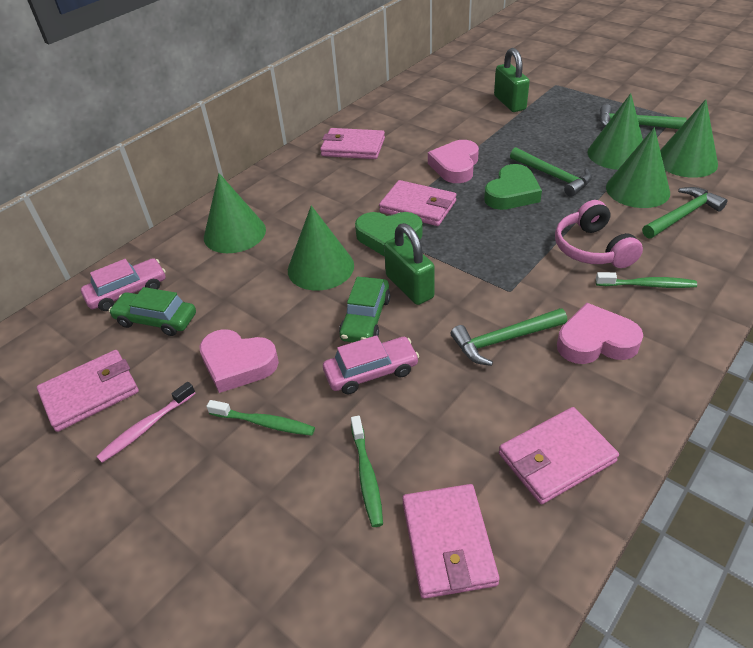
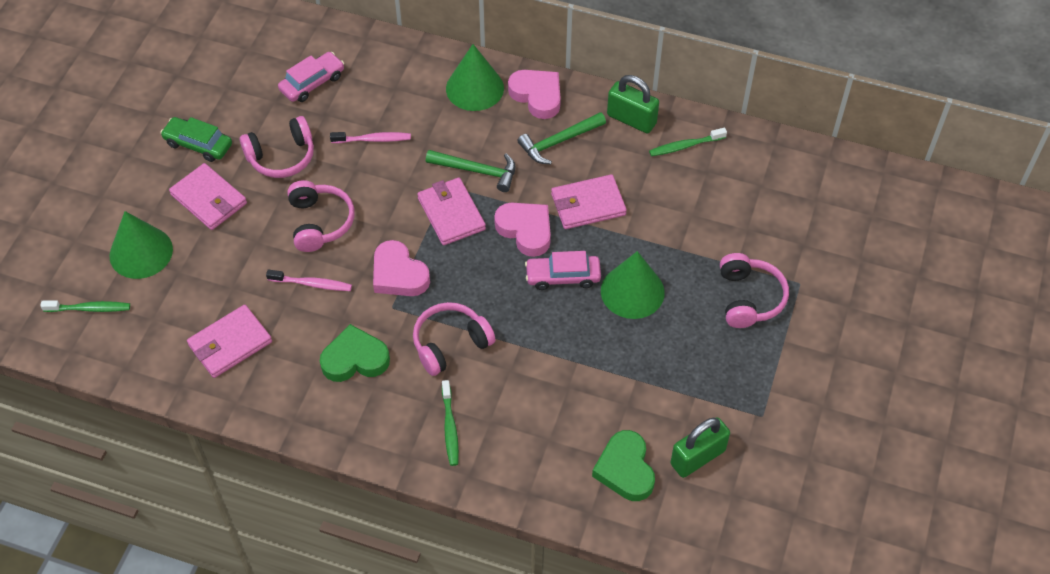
green car: [109,287,196,336] [339,277,390,342] = 2 -> [160,117,232,162] = 1
green cone: [204,173,266,253] [288,205,354,291] [587,93,643,170] [606,127,670,208] [660,99,718,178] = 5 -> [109,211,173,279] [446,44,504,111] [601,251,665,319] = 3
green hammer: [451,308,567,366] [510,147,592,197] [600,104,686,129] [642,187,727,239] = 4 -> [426,150,515,192] [517,112,606,164] = 2
pink headphones: [555,200,643,268] = 1 -> [240,116,314,178] [288,180,355,252] [413,302,496,376] [720,253,789,328] = 4
pink toothbrush: [96,382,196,463] = 1 -> [266,270,352,291] [330,132,411,143] = 2
pink wallet: [37,350,139,432] [320,128,385,159] [379,180,456,226] [402,484,499,599] [499,407,619,504] = 5 -> [169,163,247,230] [187,305,272,378] [417,178,486,245] [551,174,627,229] = 4

